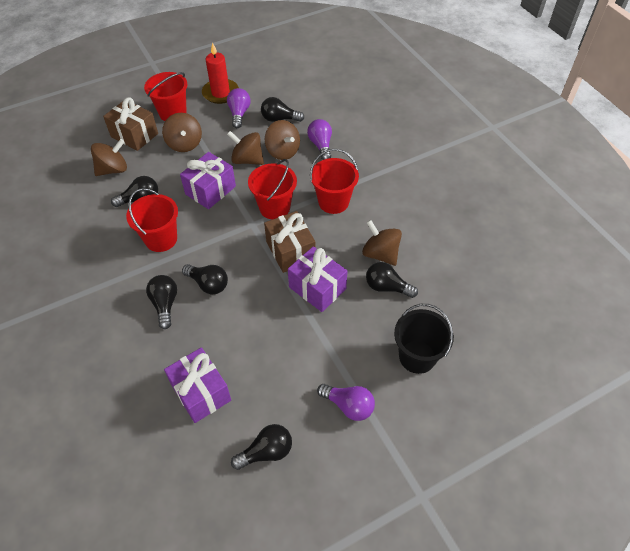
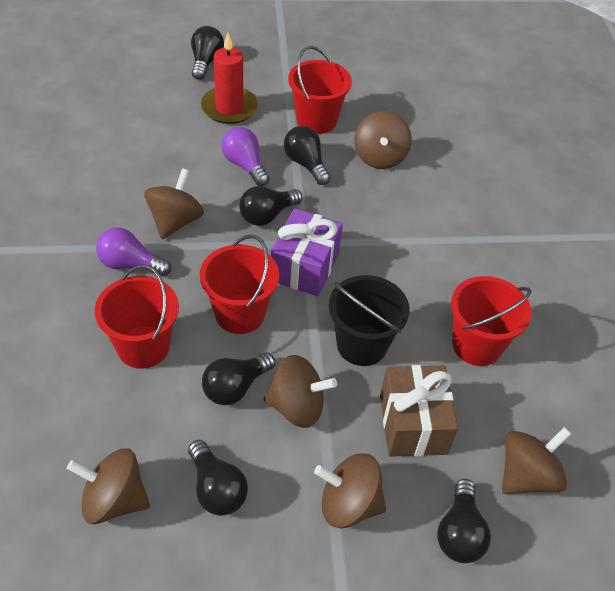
brown gift: [103,97,158,151] [264,211,316,273] = 2 -> [380,365,458,457] = 1
brown spinning top: [91,139,127,176] [162,113,202,152] [227,131,264,165] [265,120,300,160] [362,220,402,266] = 5 -> [67,448,150,524] [144,168,204,239] [264,355,337,428] [314,453,386,528] [354,111,412,169] [502,427,571,494] = 6
purple gift: [164,347,231,423] [180,152,236,209] [288,246,347,312] = 3 -> [271,208,343,296] = 1
purple light bulb: [227,88,250,128] [307,119,332,160] [317,384,375,421] = 3 -> [96,227,171,276] [221,127,269,186] = 2

